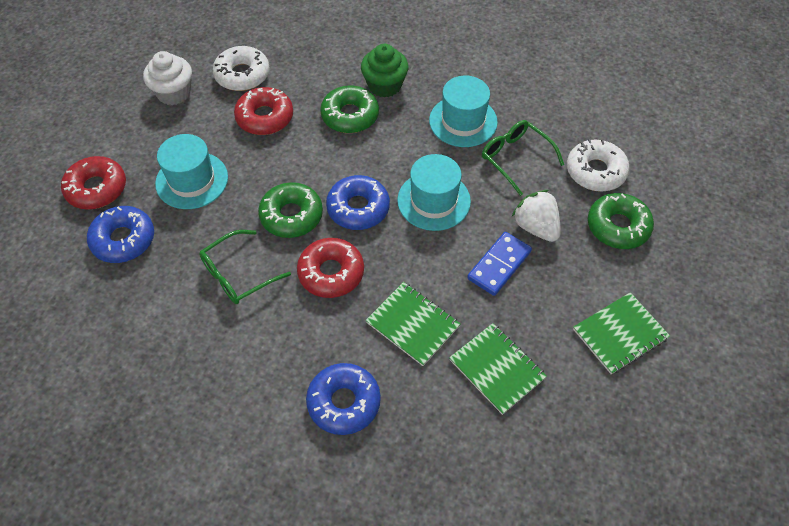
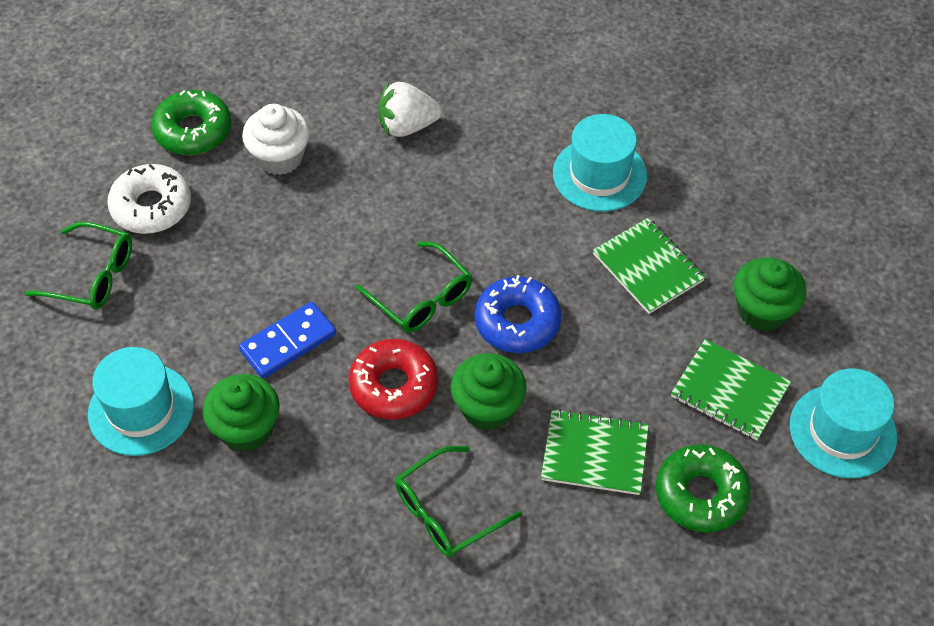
blue donut: [87,206,154,263] [306,363,381,435] [326,175,390,230] = 3 -> [474,275,562,353] = 1
green cupcake: [361,44,409,98] = 1 -> [203,374,280,452] [450,353,527,430] [733,258,807,331] = 3
green donut: [258,182,323,238] [320,85,379,133] [588,193,654,249] = 3 -> [151,90,231,155] [656,444,751,532] = 2
green glasses: [199,230,291,304] [482,120,564,196] = 2 -> [25,221,132,310] [355,241,472,333] [395,446,522,557] = 3
red donut: [61,156,126,209] [234,87,293,135] [297,238,364,298] = 3 -> [348,339,438,420] = 1
white donut: [213,46,270,91] [567,139,630,192] = 2 -> [107,164,191,234] = 1

